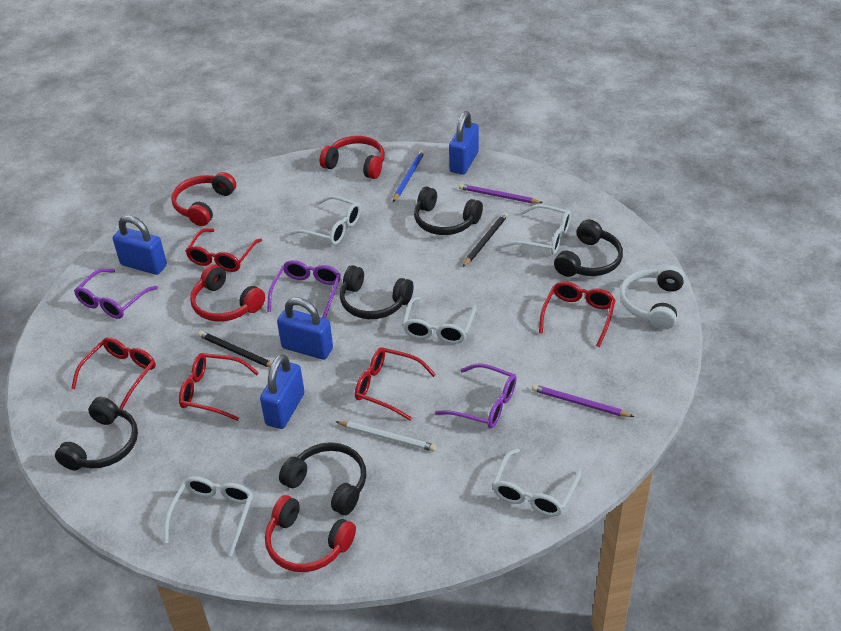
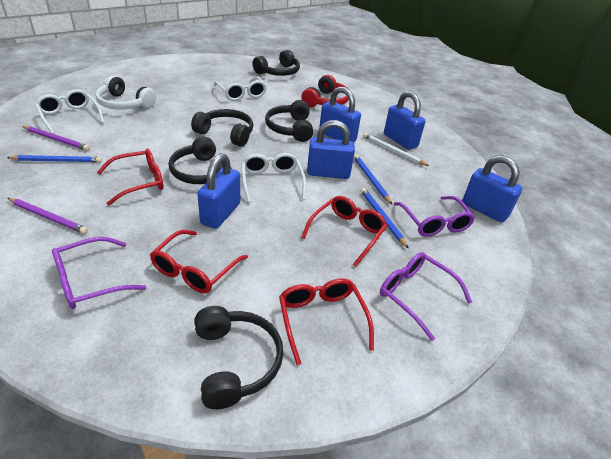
black pencil: [198,331,272,367] [463,212,508,267] = 2 -> none = 0
blue padlock: [113,215,167,275] [260,354,305,429] [277,297,333,360] [449,111,479,175] = 4 -> [197,153,240,229] [307,120,355,179] [319,86,361,142] [384,91,425,150] [462,155,522,223] = 5
blue pencil: [393,150,425,202] = 1 -> [7,155,102,163] [354,154,392,204] [361,188,409,249] = 3
red glasses: [71,337,156,409] [179,353,259,421] [186,228,262,272] [355,347,436,420] [539,281,616,347] = 5 -> [97,148,164,206] [150,230,248,293] [279,278,374,365] [301,196,387,267] = 4
red headphones: [171,172,236,226] [190,265,265,322] [265,495,356,572] [320,136,384,179] = 4 -> [301,75,349,107] = 1
white glasses: [164,476,253,556] [289,196,361,245] [402,297,477,344] [492,449,582,516] [503,204,571,254] = 5 -> [35,89,104,134] [214,77,267,101] [241,153,306,203] = 3

